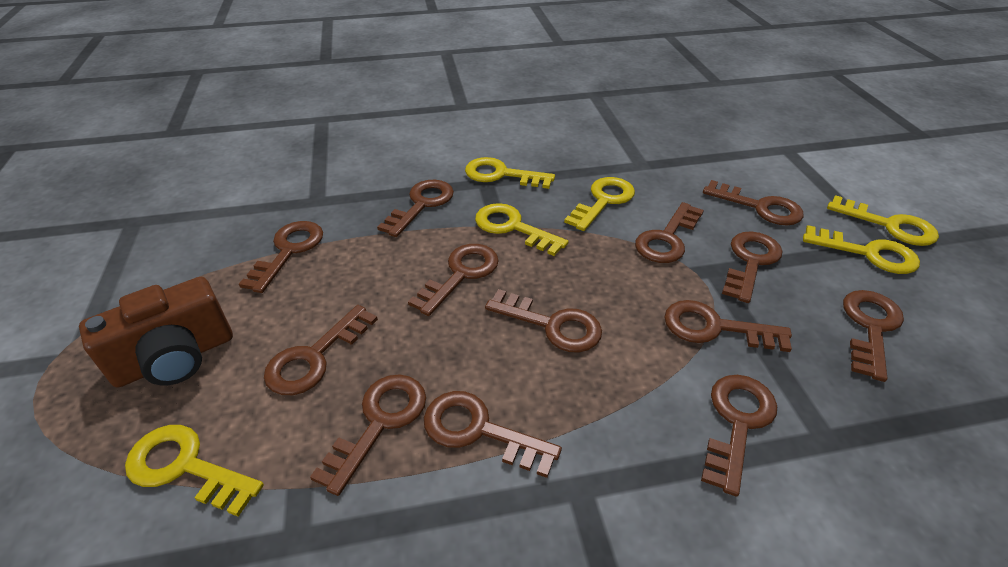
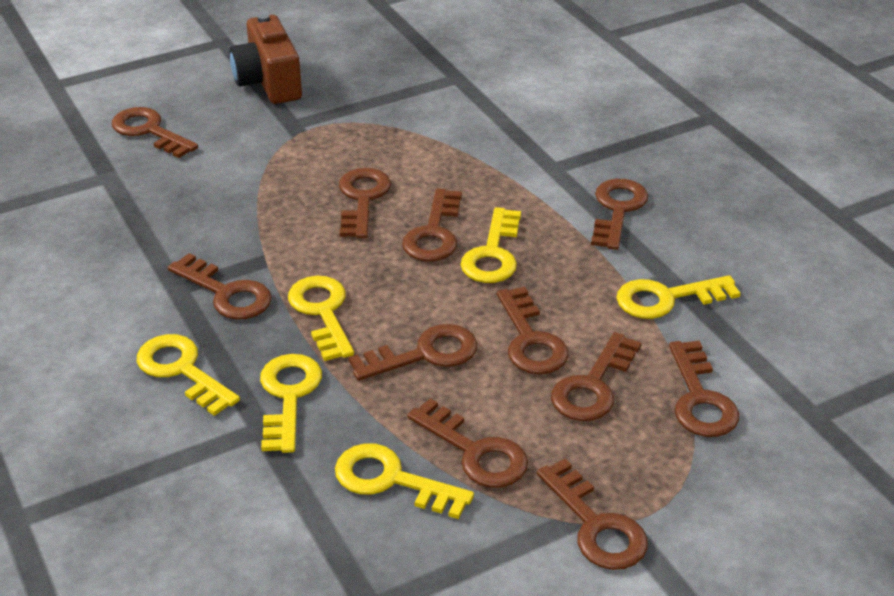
brown key: [239,221,323,293] [264,305,378,395] [310,374,426,496] [377,180,454,237] [408,244,499,316] [424,391,562,478] [485,289,602,353] [635,202,704,263] [664,300,792,352] [701,375,777,497] [703,180,804,225] [722,231,782,303] [843,290,904,382] = 13 -> [112,107,198,158] [168,253,272,320] [339,168,391,238] [349,324,477,381] [402,188,462,261] [407,398,528,488] [497,287,569,374] [537,459,648,570] [551,332,641,421] [591,179,648,250] [669,341,739,437] = 11

